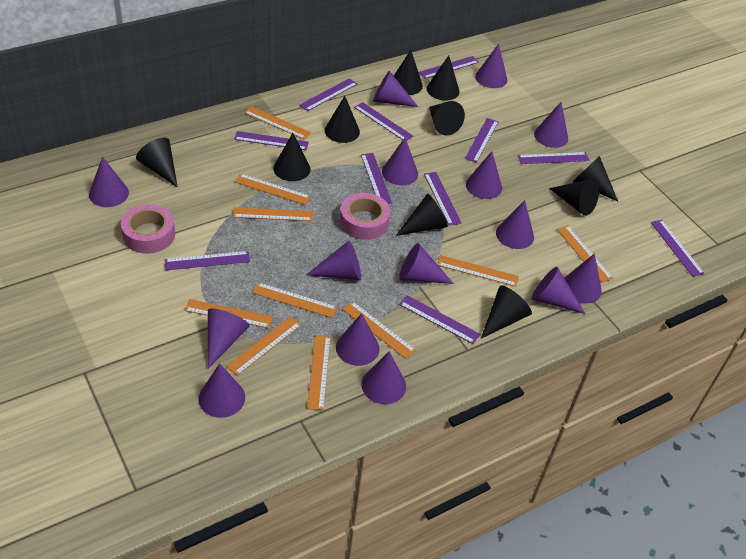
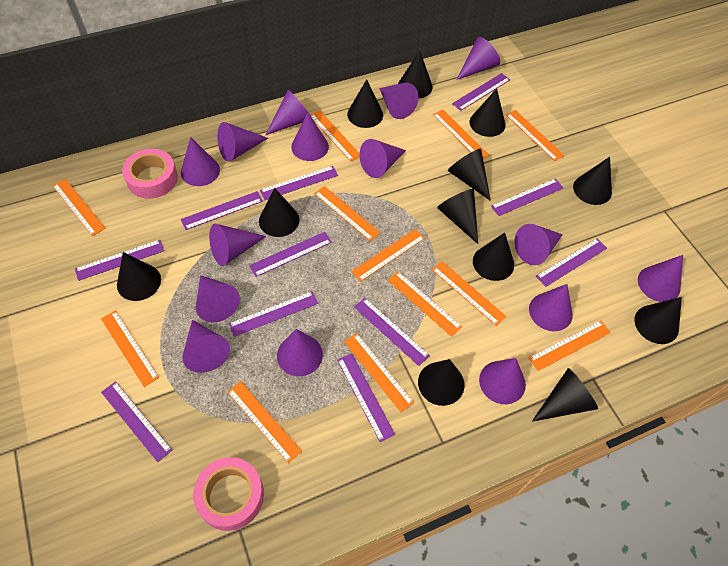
black cone: [136,138,178,188] [273,133,311,181] [325,96,360,143] [394,50,423,95] [396,194,448,236] [427,55,459,101] [429,101,465,135] [481,286,532,338] [549,179,599,216] [573,156,618,201] = 10 -> [117,252,161,301] [259,188,300,237] [347,79,383,128] [398,51,433,99] [418,359,465,406] [437,189,478,244] [448,148,491,201] [470,89,505,137] [473,233,514,281] [532,368,598,422] [573,157,612,205] [634,297,682,344] = 12
orange ruler: [184,299,273,328] [226,316,301,376] [233,207,313,221] [235,174,311,205] [244,106,311,140] [252,282,337,318] [307,335,331,410] [342,301,416,359] [437,255,519,287] [557,225,613,283] = 10 -> [52,179,106,236] [101,310,159,387] [227,381,302,463] [310,110,360,162] [314,186,380,241] [344,333,414,412] [351,229,425,282] [388,271,462,337] [432,261,507,326] [433,110,489,159] [506,110,565,161] [529,321,611,371] = 12

